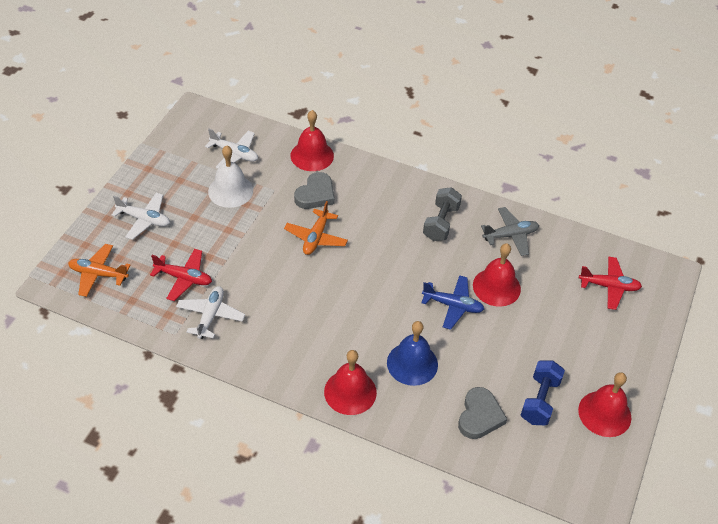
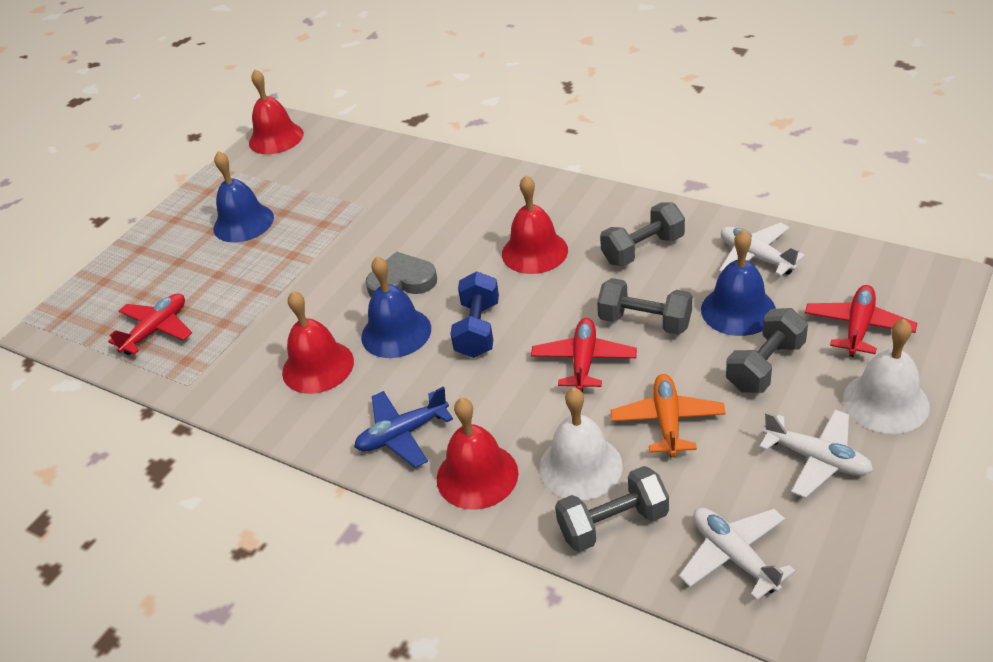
blue bell: [387,321,438,386] = 1 -> [213,151,274,243] [361,256,431,358] [701,229,776,336] = 3
grey dumbbell: [423,187,462,241] = 1 -> [555,466,669,552] [597,278,692,335] [600,203,685,266] [726,308,808,393] = 4
grey heart: [294,172,335,209] [458,387,507,439] = 2 -> [365,252,437,297] = 1
grey plane: [481,207,539,256] = 1 -> none = 0
orange plane: [68,244,130,297] [284,201,348,255] = 2 -> [611,374,726,457] = 1
red plane: [150,249,212,301] [579,257,642,310] = 2 -> [108,293,192,355] [531,318,637,393] [805,285,917,357] = 3
white bell: [208,145,253,208] = 1 -> [540,387,623,500] [843,319,930,434] = 2

